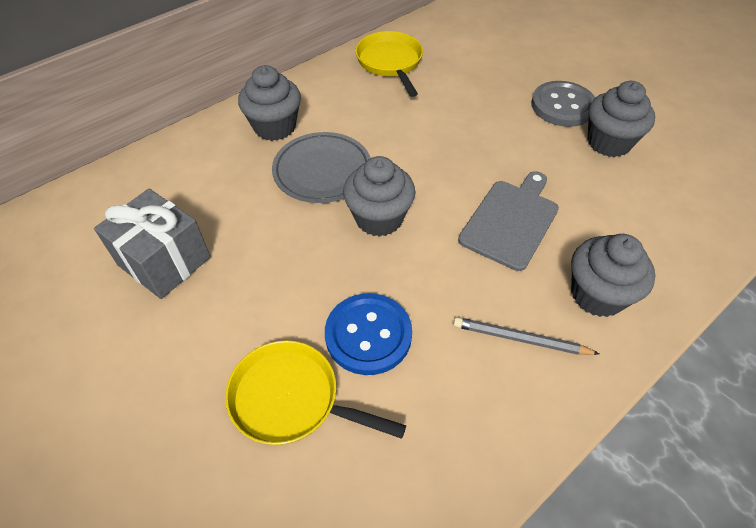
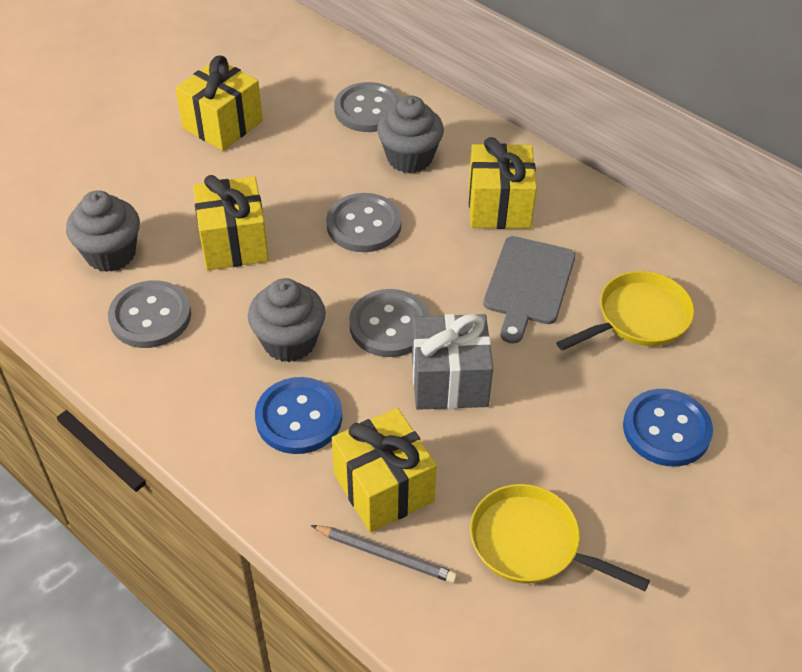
blue button: [325,293,412,375] = 1 -> [255,377,342,454] [623,389,713,467] = 2
grey button: [531,81,595,127] = 1 -> [108,280,191,348] [326,193,402,252] [334,82,401,132] [349,289,430,357] = 4
grey cupcake: [238,65,301,141] [343,156,415,237] [571,234,655,317] [588,81,655,157] = 4 -> [66,190,140,272] [248,278,326,362] [377,96,444,173] = 3
grey plate: [272,132,370,203] = 1 -> none = 0
yellow gift: none = 0 -> [175,56,263,151] [193,175,269,270] [332,408,437,532] [469,137,537,229] = 4

